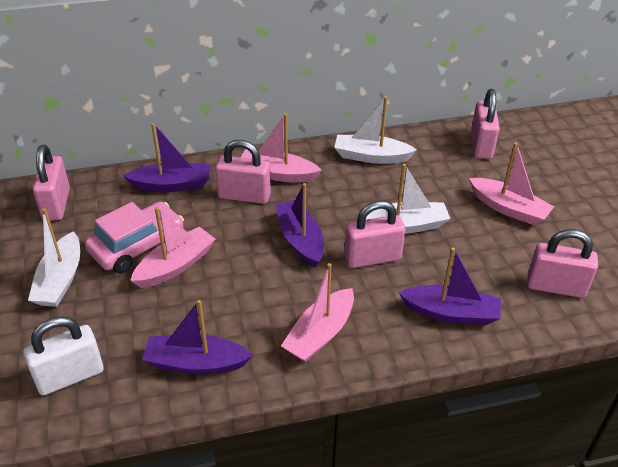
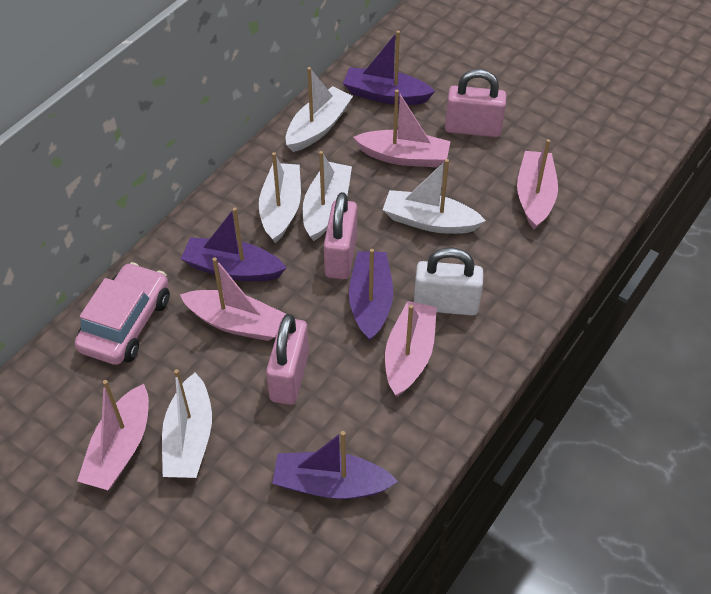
pink boat: [130,207,215,288] [241,114,322,182] [281,263,354,362] [469,142,554,225] = 4 -> [77,380,149,490] [180,257,286,341] [353,90,451,167] [385,301,437,397] [517,139,558,230] = 5
pink padlock: [33,145,70,221] [215,140,271,204] [344,201,406,268] [471,89,500,159] [527,229,598,298] = 5 -> [266,314,309,405] [324,192,357,279] [445,69,507,137] = 3
white boat: [28,208,80,307] [334,96,417,164] [366,164,450,234] = 3 -> [162,369,212,478] [259,152,301,243] [286,67,353,152] [303,151,352,241] [383,159,486,234] = 5

